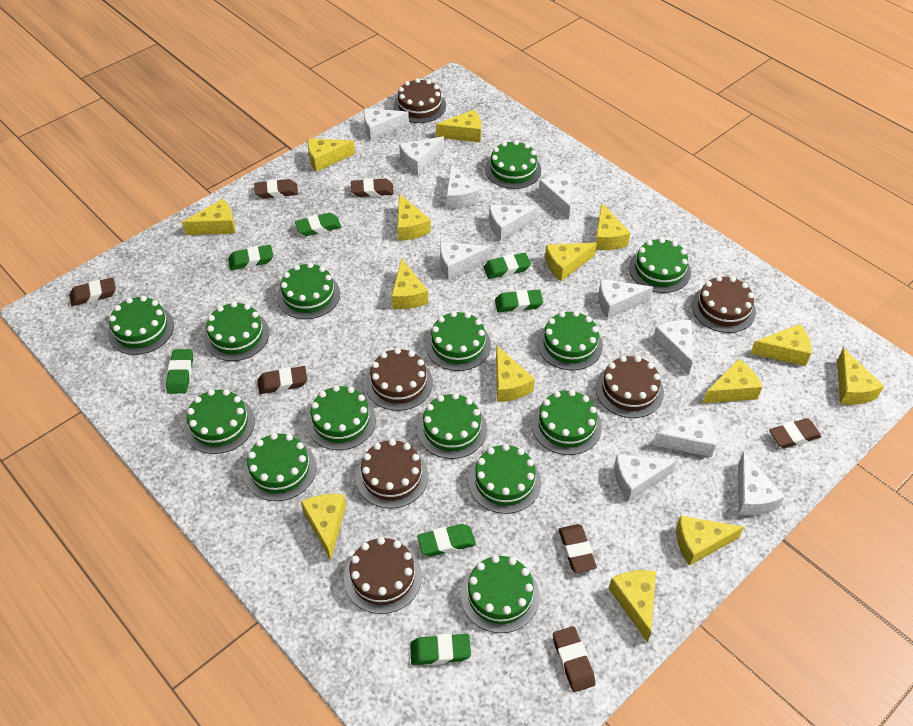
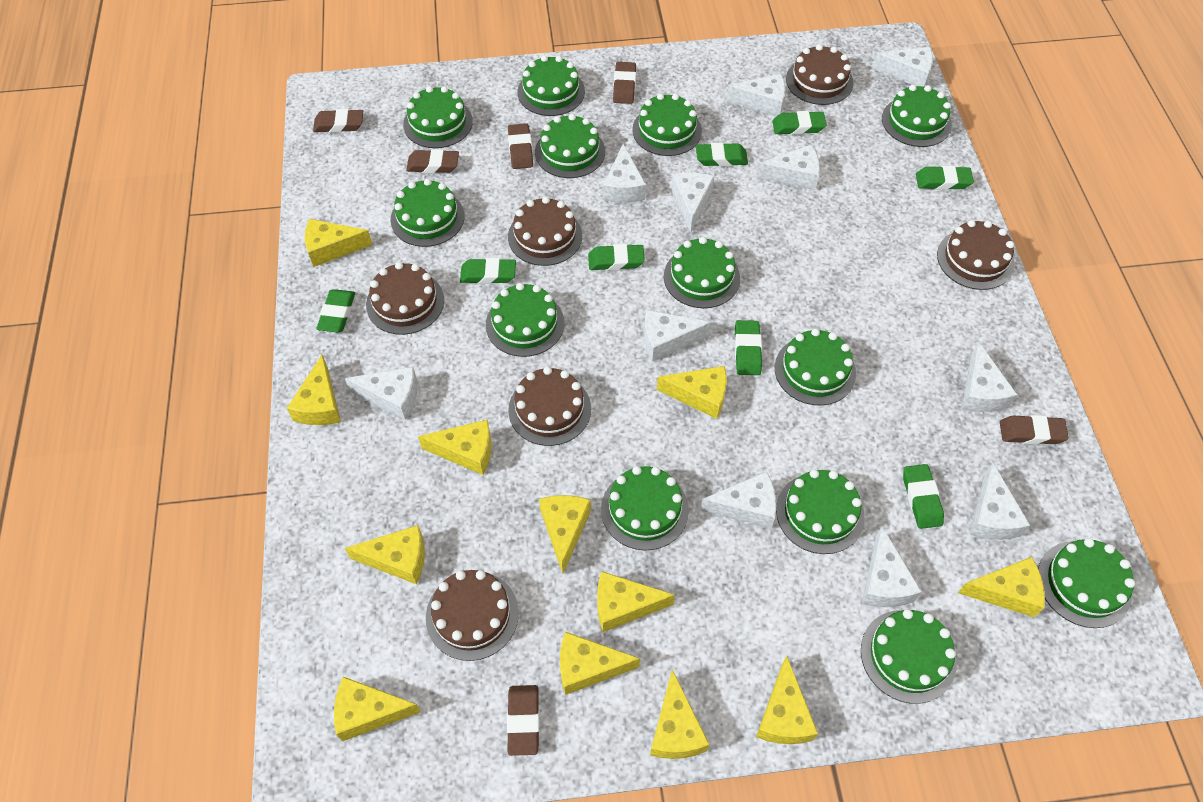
brown eraser: [69,277,116,306] [254,179,298,199] [257,366,307,394] [351,178,394,197] [553,626,595,692] [558,524,597,573] [769,418,822,448] = 7 -> [313,109,363,133] [406,149,459,173] [507,685,540,756] [508,123,533,169] [613,62,636,104] [1000,415,1069,444] = 6
green cake: [108,296,174,355] [184,389,255,454] [204,302,269,361] [244,433,316,501] [277,262,340,319] [306,385,376,450] [417,393,487,459] [426,311,491,371] [461,555,540,633] [469,444,541,514] [485,140,541,189] [532,390,602,455] [537,311,603,370] [629,238,691,293] = 14 -> [391,179,465,247] [403,86,473,148] [486,283,564,357] [517,55,585,116] [535,114,605,178] [601,466,689,550] [632,93,702,156] [664,237,740,308] [775,328,856,406] [776,469,865,554] [861,609,957,704] [882,85,952,147] [1038,538,1135,628] = 13
green eraser: [166,349,193,394] [228,245,273,270] [295,213,341,236] [410,634,471,665] [417,524,476,557] [483,253,531,279] [495,290,543,312] = 7 -> [316,289,355,332] [460,258,516,284] [588,244,645,271] [696,143,748,166] [735,320,762,375] [772,111,827,135] [903,464,944,529] [916,166,974,190] = 8
yellow cheese: [182,199,235,235] [301,494,346,560] [308,138,355,172] [391,258,428,309] [397,194,431,241] [436,110,481,142] [496,346,535,402] [545,242,597,281] [596,203,630,250] [609,570,656,642] [676,516,744,566] [703,359,762,403] [750,324,811,366] [837,348,884,405] = 14 -> [287,355,341,425] [305,219,372,267] [334,676,421,741] [345,525,425,584] [418,420,491,475] [539,495,591,574] [560,632,640,695] [597,571,675,632] [650,669,710,759] [657,366,727,419] [756,655,818,744] [958,557,1045,617] = 12

